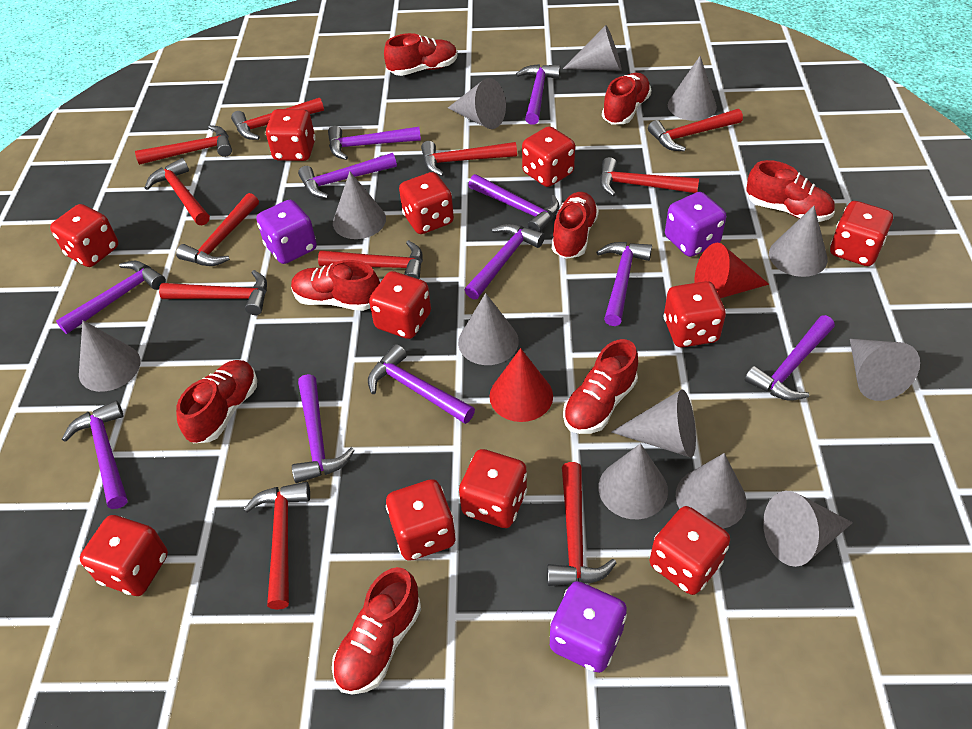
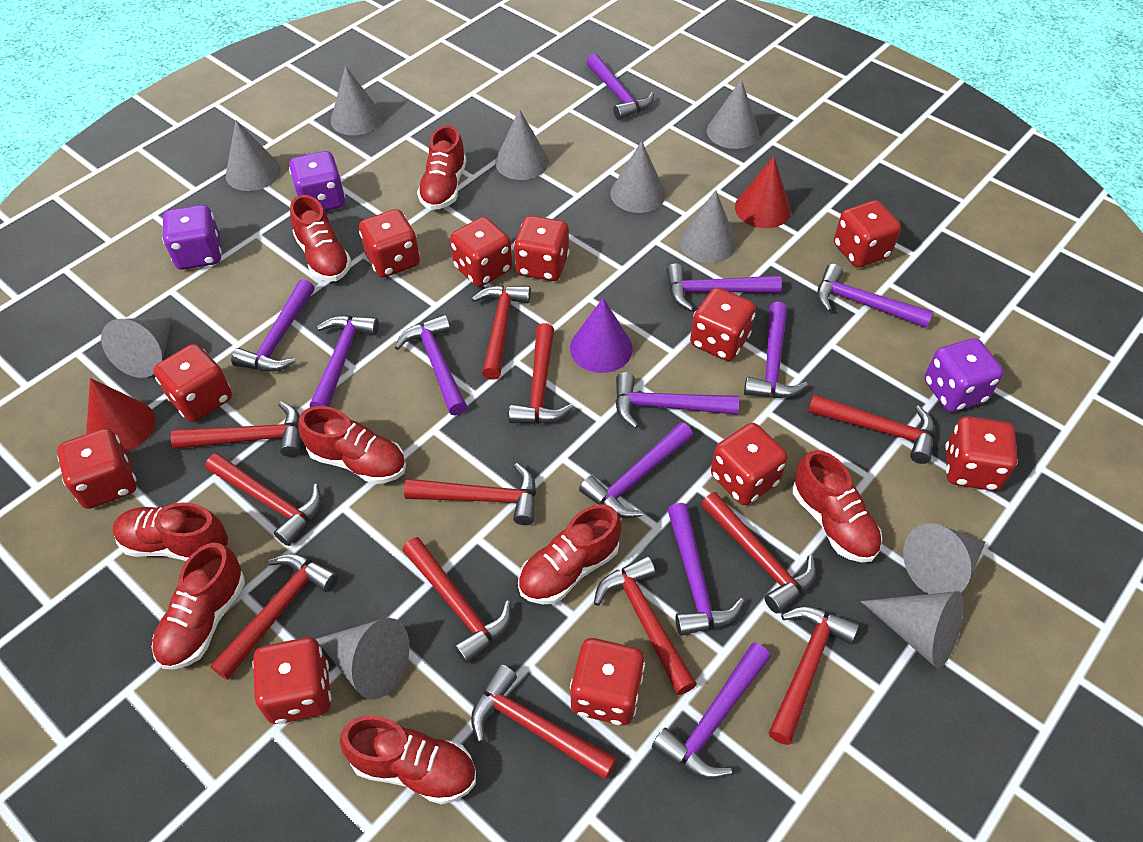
grey cone: [79,320,141,392] [333,171,386,239] [448,78,506,129] [458,293,519,365] [563,25,622,71] [598,443,668,519] [611,389,696,458] [668,56,717,121] [676,453,747,529] [763,491,853,567] [769,206,828,277] [850,339,920,401] = 12 -> [101,317,173,378] [226,120,281,191] [316,618,409,700] [331,66,383,135] [495,109,549,180] [610,141,666,213] [679,190,737,263] [707,79,759,149] [861,591,963,669] [903,523,986,594] = 10
purple cone: none = 0 -> [570,298,633,373] = 1
red hammer: [135,125,232,165] [145,158,210,225] [159,270,267,315] [176,193,259,266] [231,98,324,140] [243,482,310,610] [318,240,423,279] [421,141,517,176] [547,462,616,586] [600,157,699,197] [648,109,743,152] = 11 -> [171,401,300,457] [205,453,321,546] [210,554,338,680] [402,537,511,664] [404,463,536,525] [471,664,617,780] [472,285,531,380] [509,323,573,423] [594,556,697,695] [701,492,816,613] [769,606,859,745] [808,394,935,464] = 12

